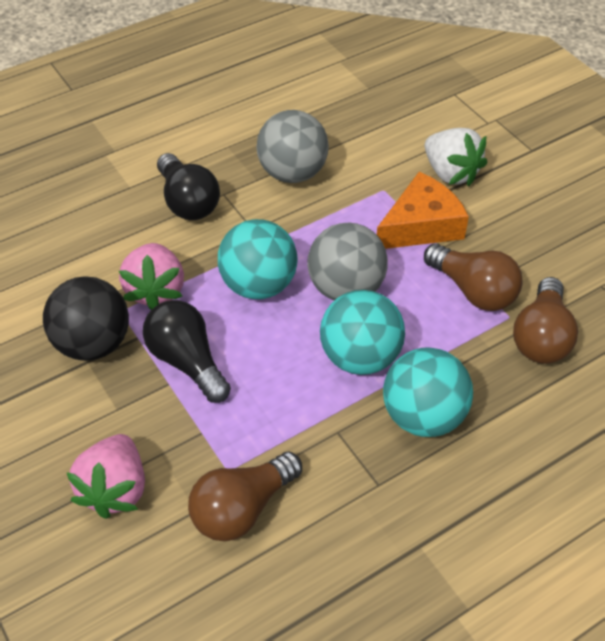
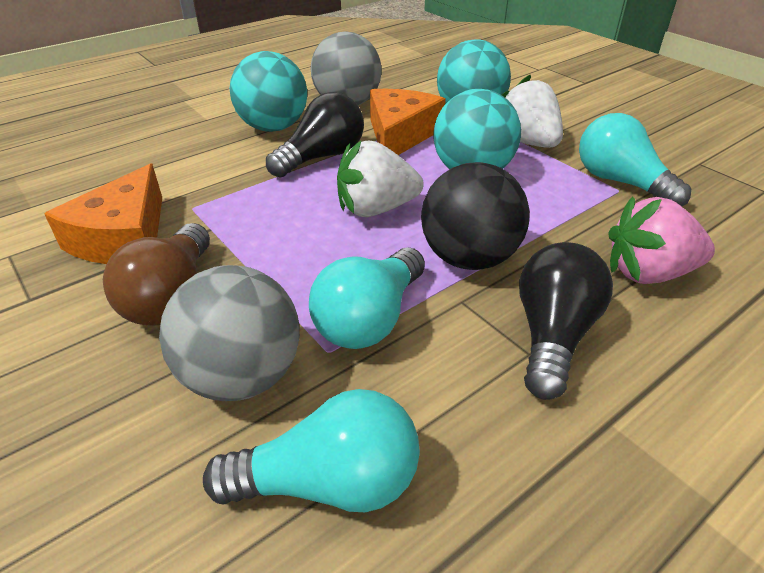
brown light bulb: [188,452,302,541] [424,243,523,311] [513,277,578,364] = 3 -> [103,223,210,325] = 1
orange cheese: [377,172,469,249] = 1 -> [44,164,162,264] [370,89,446,155] = 2
pink strawberry: [66,434,145,519] [119,243,184,310] = 2 -> [609,196,715,284] = 1
turquoise light bulb: none = 0 -> [203,389,420,512] [309,247,425,349] [579,113,691,206] = 3
white strawberry: [425,128,488,186] = 1 -> [337,141,424,217] [502,75,563,148] = 2

